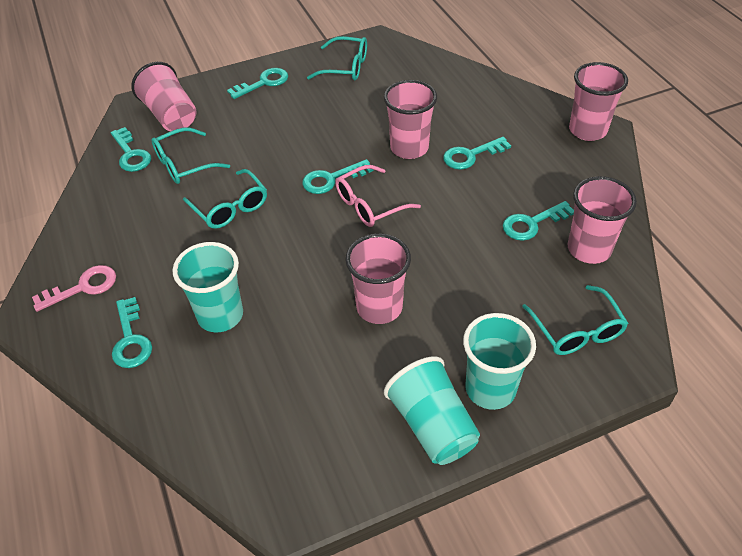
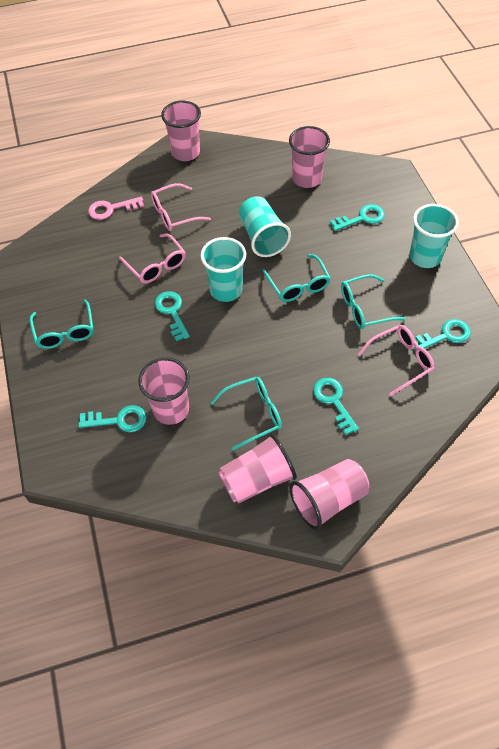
pink glasses: [335,165,421,227] = 1 -> [119,234,186,283] [151,183,211,231] [358,325,435,396] = 3
turquoise key: [110,127,151,172] [112,297,152,368] [227,68,288,99] [302,159,373,194] [443,137,511,170] [503,201,574,241] = 6 -> [78,405,147,432] [155,291,190,341] [313,378,359,435] [330,204,385,231] [414,319,471,351] = 5

